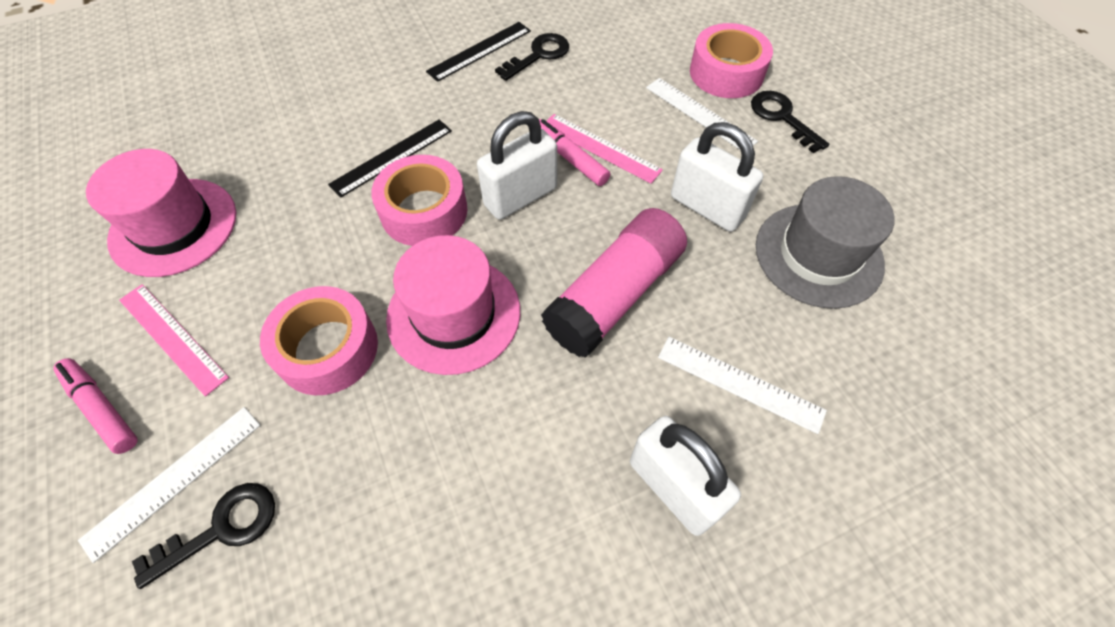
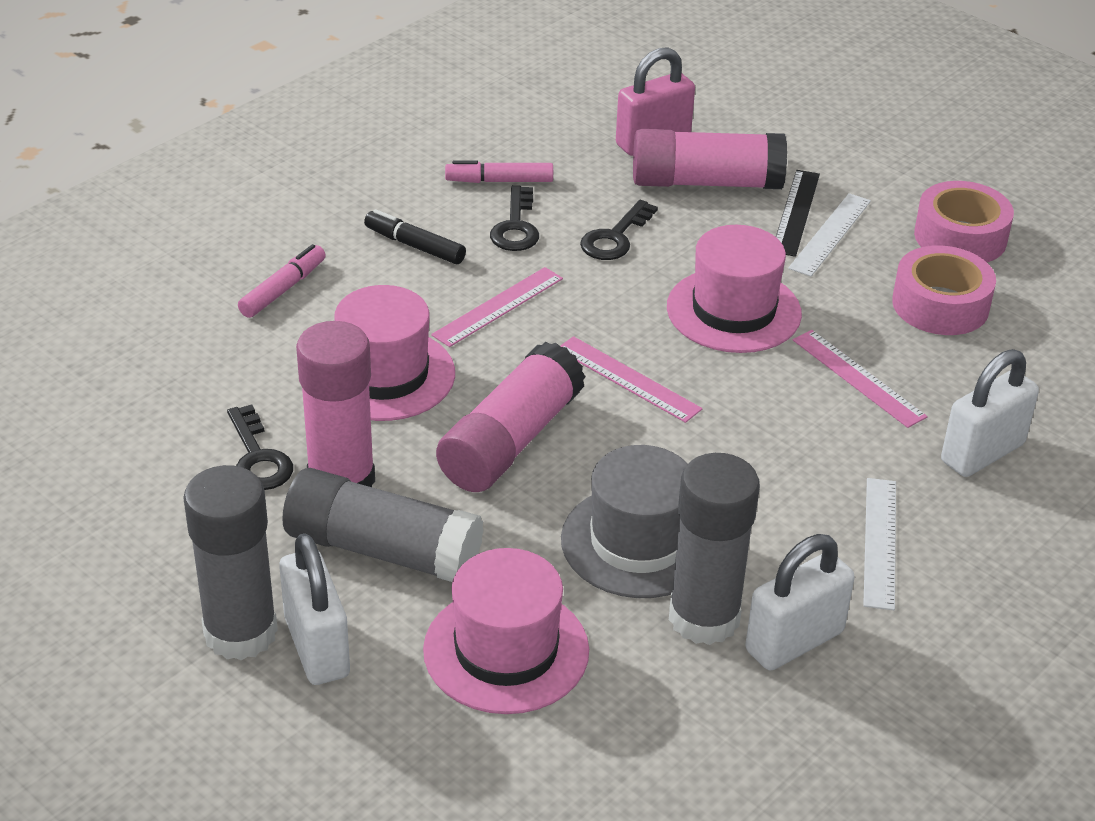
black marker: none = 0 -> [364,209,466,264] = 1
black ruler: [328,120,452,198] [426,22,531,82] = 2 -> [776,170,820,257] = 1
grey glue stick: none = 0 -> [183,465,278,660] [282,468,484,582] [669,453,760,645] = 3
pink glue stick: [541,208,687,358] = 1 -> [296,321,375,487] [436,342,586,492] [633,129,787,189] = 3
pink hat: [86,149,236,277] [386,235,520,375] = 2 -> [334,285,455,421] [423,548,589,714] [667,225,802,353] = 3
pink padlock: none = 0 -> [616,47,695,156] = 1
pink ruler: [119,284,229,397] [547,114,663,184] = 2 -> [431,267,563,347] [560,336,702,423] [793,330,928,428] = 3
pink tape: [260,286,378,395] [371,155,467,246] [690,23,773,98] = 3 -> [892,245,996,335] [914,181,1014,262] = 2
white ruler: [78,407,260,563] [646,78,758,149] [658,337,827,434] = 3 -> [788,193,871,276] [863,478,896,610] = 2

